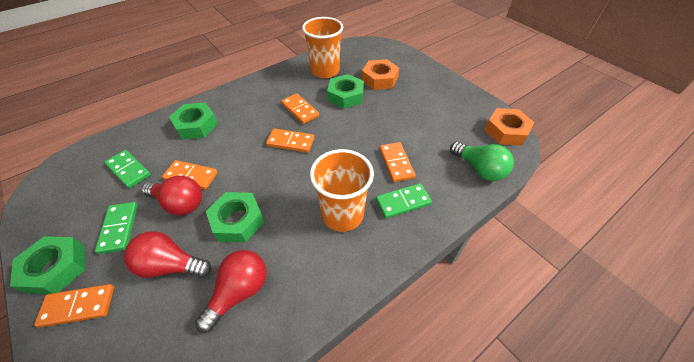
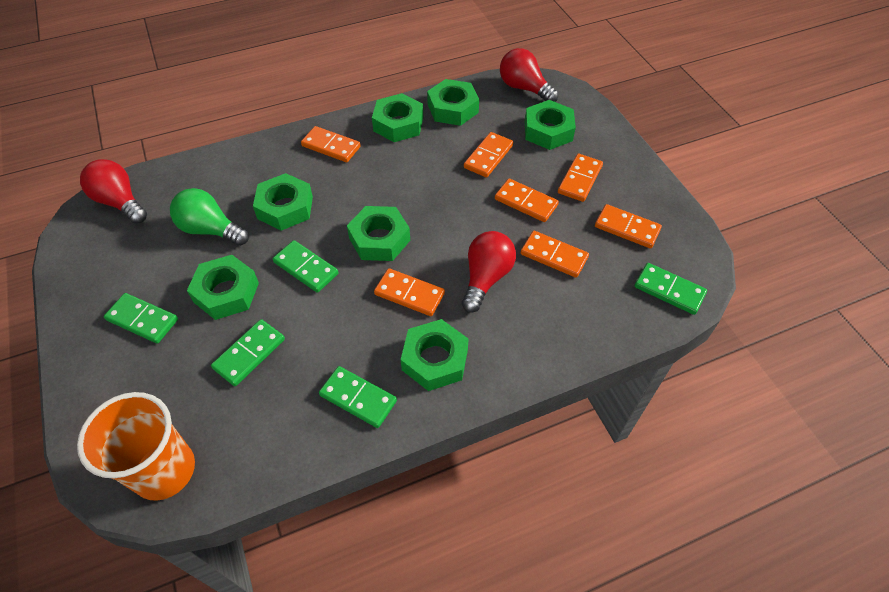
green domino: [95,202,138,254] [104,150,151,188] [376,183,432,218] = 3 -> [104,293,178,344] [211,319,285,386] [273,240,339,293] [319,366,397,428] [635,263,707,315] = 5
green nut: [10,236,86,294] [169,103,218,140] [206,192,264,242] [327,74,364,109] = 4 -> [187,255,259,320] [253,173,313,231] [347,206,410,261] [372,93,423,142] [401,319,468,391] [427,79,479,126] [525,100,576,150] = 7
orange cup: [302,17,343,78] [310,149,374,232] = 2 -> [77,392,195,501] = 1
orange domino: [34,284,114,328] [162,160,218,190] [266,128,314,153] [281,93,319,124] [379,142,416,182] = 5 -> [301,126,361,162] [374,268,445,316] [464,132,513,178] [495,179,559,222] [521,231,589,278] [558,154,603,202] [595,204,662,248] = 7
orange nut: [362,59,399,90] [485,108,535,146] = 2 -> none = 0

